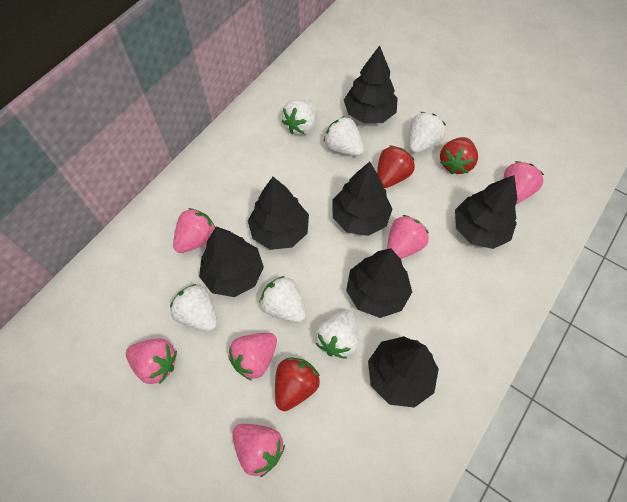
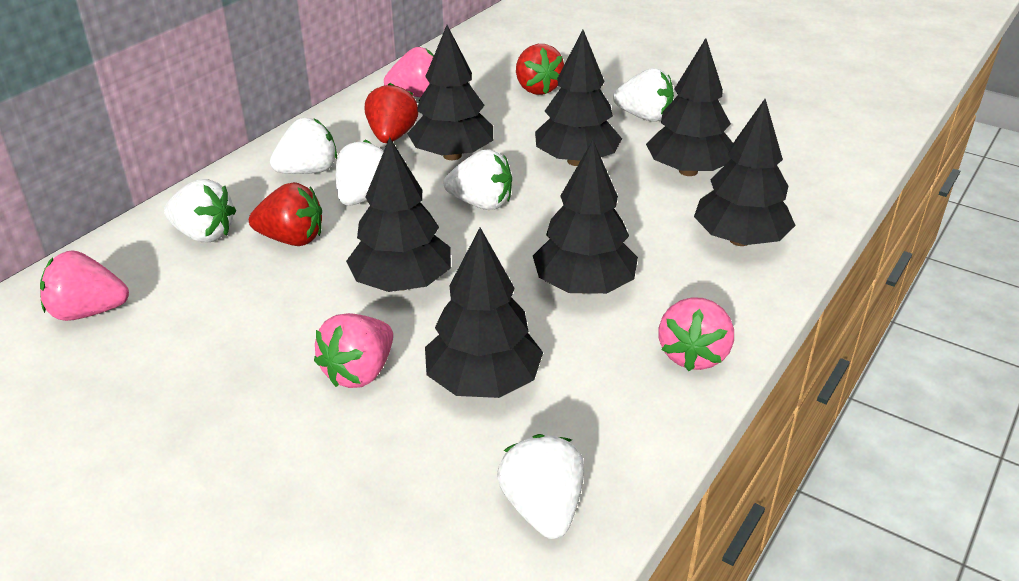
pink strawberry: [126,338,177,384] [173,208,216,253] [229,333,277,381] [232,424,285,477] [387,215,429,259] [504,161,544,204] = 6 -> [40,250,129,321] [314,313,393,388] [384,47,434,97] [658,297,734,371] = 4

